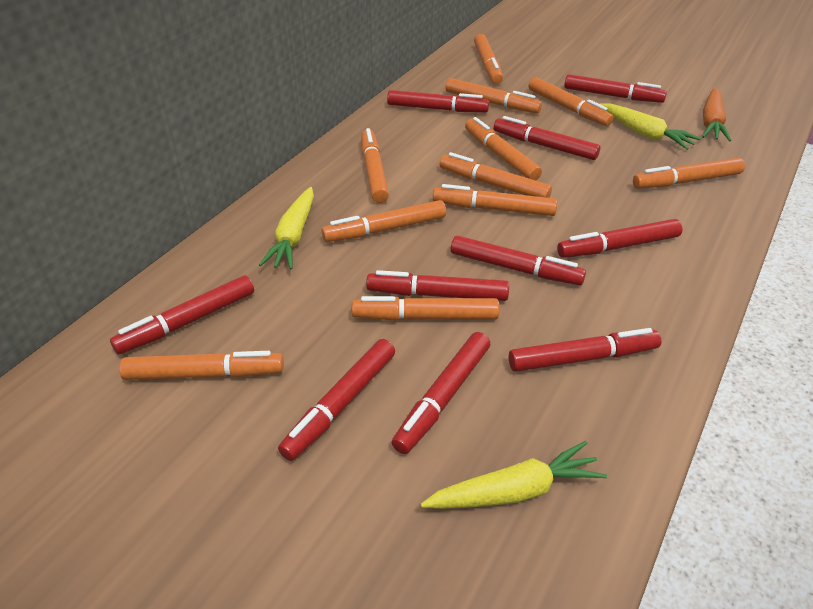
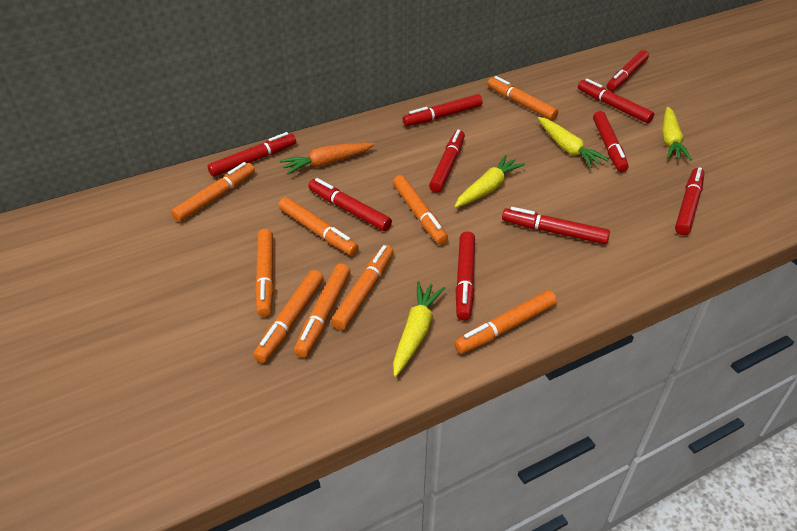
orange marker: [119,351,284,380] [321,200,446,242] [352,296,500,321] [361,128,389,203] [433,184,557,216] [440,152,552,198] [446,78,542,113] [465,117,542,180] [474,34,503,84] [529,77,614,126] [633,158,745,189] = 11 -> [171,162,255,222] [253,270,324,363] [255,229,274,317] [278,197,359,256] [294,263,350,358] [331,245,394,330] [393,175,448,245] [454,290,557,354] [487,76,558,120] = 9
yellow carrot: [259,187,314,269] [421,441,607,509] [600,104,701,150] = 3 -> [393,281,445,377] [454,155,525,208] [538,117,609,168] [662,107,692,160] = 4

